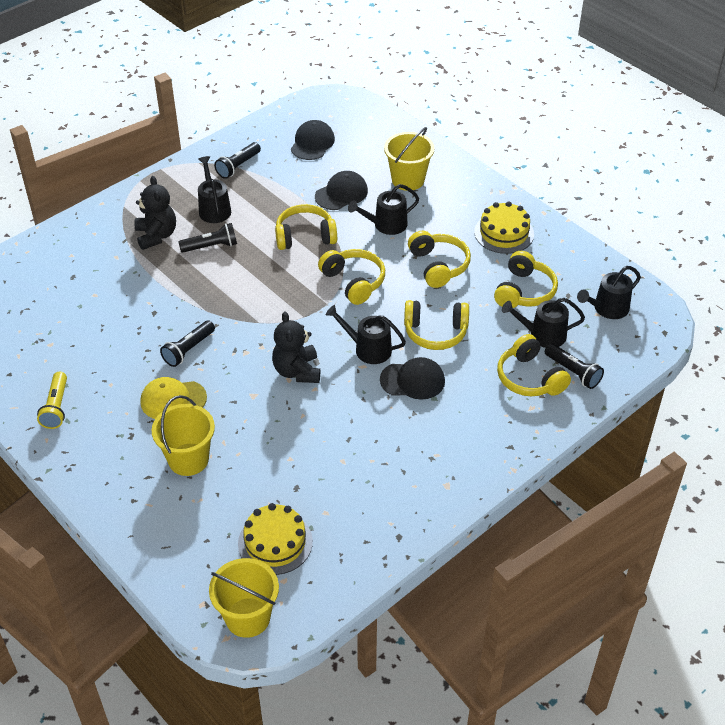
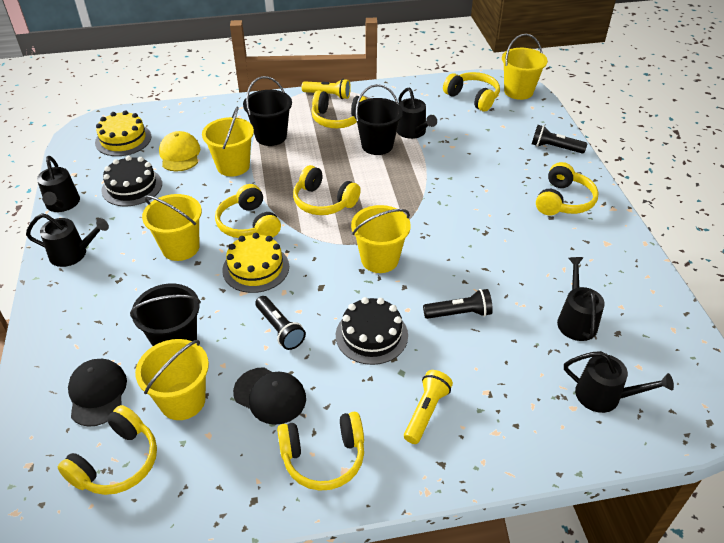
black bucket: none = 0 -> [130,283,201,346] [243,76,292,146] [353,84,403,155] = 3
black cake: none = 0 -> [101,156,162,206] [336,297,408,365] = 2
black cap: [291,120,335,160] [315,171,368,210] [380,357,445,400] = 3 -> [68,359,127,427] [233,367,306,425] = 2
black flashlight: [160,321,215,367] [178,223,237,253] [214,142,261,179] [545,344,604,389] = 4 -> [255,296,306,350] [423,289,493,319] [532,125,587,154] = 3
black teddy bear: [134,176,176,250] [272,311,320,383] = 2 -> none = 0
yellow bucket: [152,395,215,476] [209,558,279,638] [384,127,435,191] = 3 -> [135,339,209,420] [142,194,202,261] [202,106,254,176] [351,205,411,273] [502,34,548,100] = 5
yellow flashlight: [37,372,67,429] = 1 -> [302,79,351,99] [404,370,453,444] = 2
yellow headphones: [275,204,337,250] [318,249,385,305] [404,300,469,350] [408,231,471,288] [494,251,558,308] [497,334,571,396] = 6 -> [58,405,157,495] [215,184,281,238] [277,411,364,491] [293,165,361,215] [311,91,367,128] [443,72,500,111] [536,162,599,215] = 7

